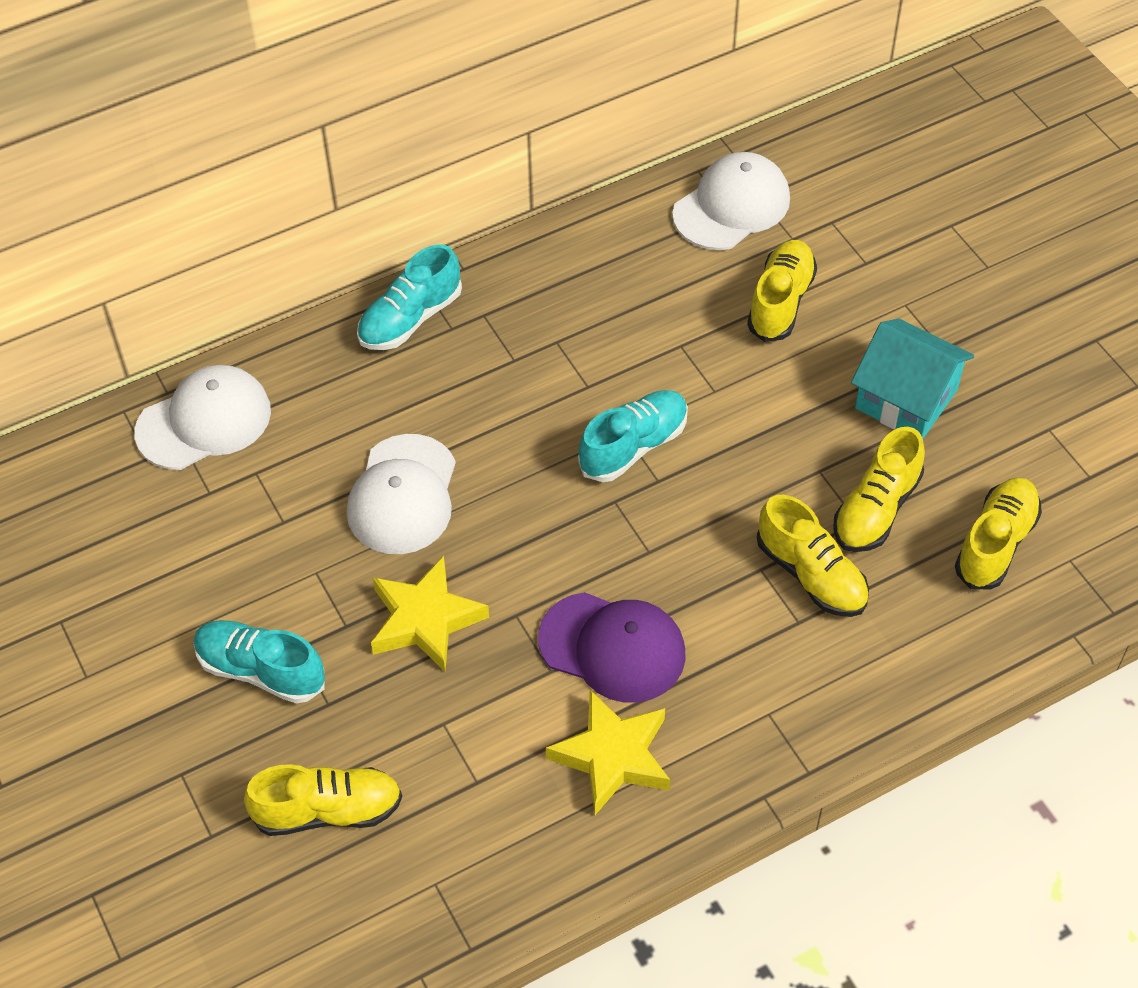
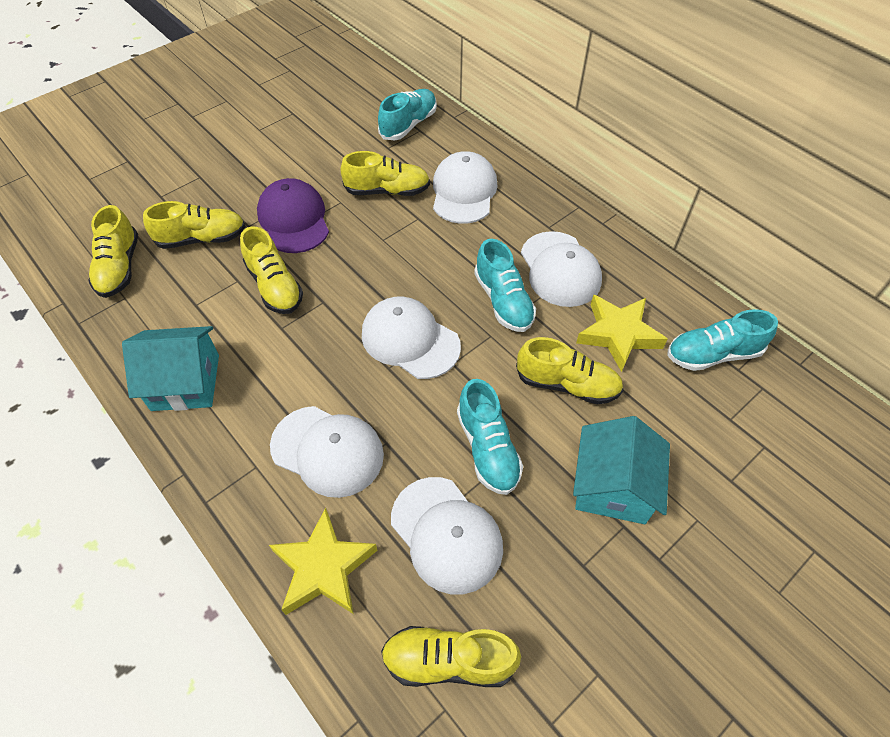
turquoise house: [851,319,975,439] = 1 -> [122,326,219,411] [573,416,670,524] = 2
turquoise shoe: [193,620,325,704] [357,244,462,350] [578,390,688,482] = 3 -> [378,89,437,140] [457,379,523,495] [474,239,536,332] [667,309,778,371] = 4
white cap: [134,365,271,470] [347,434,456,554] [672,152,790,250] = 3 -> [270,406,384,498] [362,297,461,379] [391,477,503,594] [433,151,498,224] [521,231,602,307] = 5
yellow shoe: [244,764,402,836] [747,240,817,342] [757,495,869,617] [833,427,925,552] [955,477,1042,590] = 5 -> [88,205,138,298] [143,201,246,249] [240,226,303,314] [340,151,430,196] [381,626,521,687] [516,337,623,405] = 6

